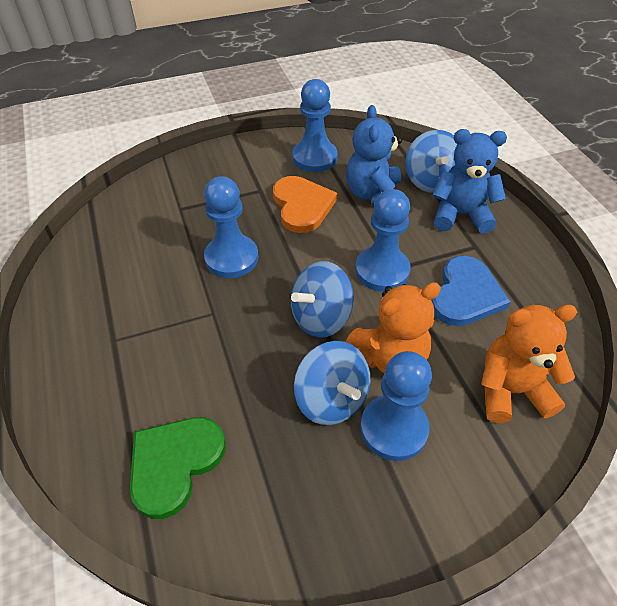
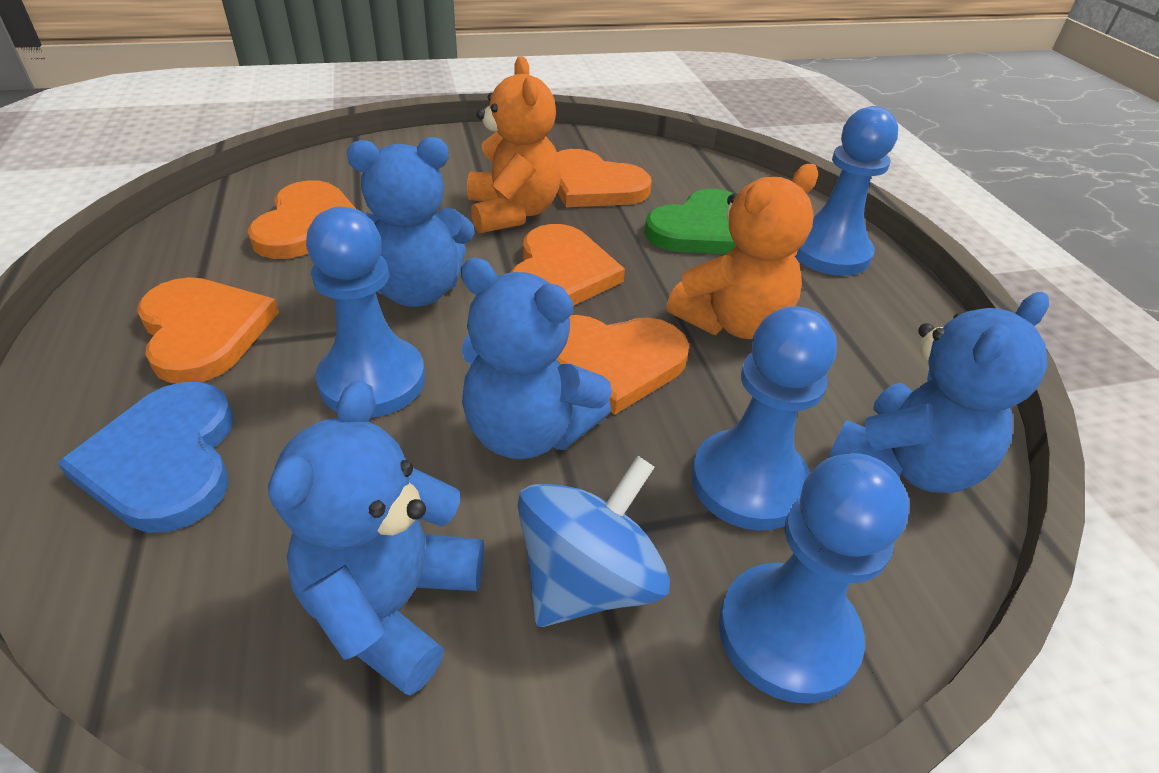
blue spinning top: [291,261,354,338] [294,341,370,425] [405,130,457,193] = 3 -> [518,456,670,627] = 1
blue teddy bear: [346,105,404,206] [432,129,507,234] = 2 -> [268,381,484,696] [347,137,475,307] [461,258,612,459] [829,292,1049,493] = 4
orange heart: [273,176,338,233] = 1 -> [137,277,279,384] [248,180,356,259] [510,224,625,306] [556,315,689,414] [557,149,652,207] = 5

